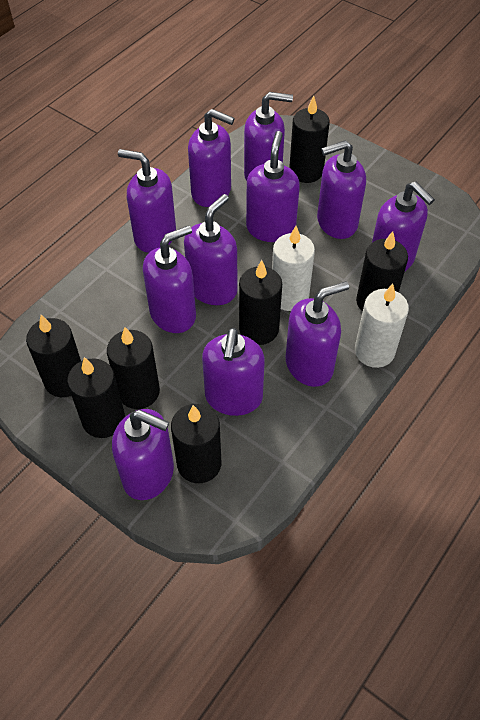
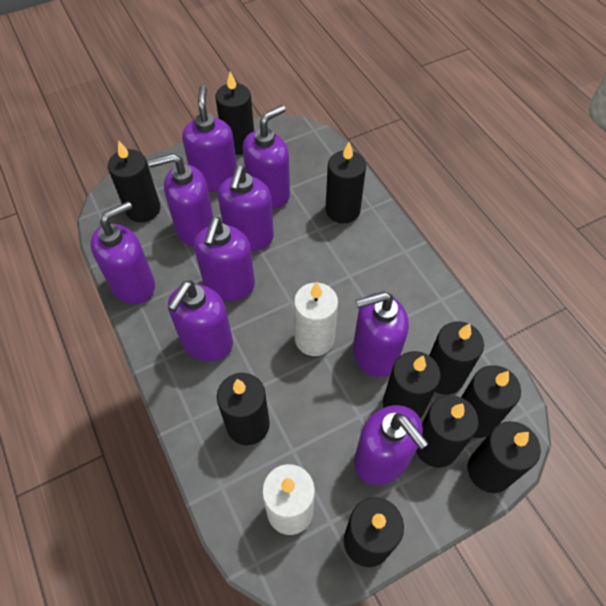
black candle: [26,315,81,397] [67,357,125,438] [107,327,160,409] [171,404,221,483] [239,260,282,345] [289,95,330,183] [356,231,408,312] = 7 -> [108,141,160,222] [215,72,254,155] [217,373,270,445] [326,142,366,223] [344,497,404,567] [383,351,441,418] [416,395,479,468] [429,321,484,395] [461,365,521,438] [468,421,541,493] = 10
purple soap dispenser: [112,409,174,500] [118,149,176,253] [143,225,196,333] [184,194,237,305] [188,109,235,207] [202,328,265,416] [244,92,293,181] [246,131,300,242] [286,281,349,387] [317,140,366,239] [372,182,435,271] = 11 -> [90,201,155,304] [148,153,214,246] [168,280,233,361] [182,85,237,192] [194,217,255,301] [218,165,274,251] [243,105,290,209] [353,291,409,377] [354,405,429,485] = 9

